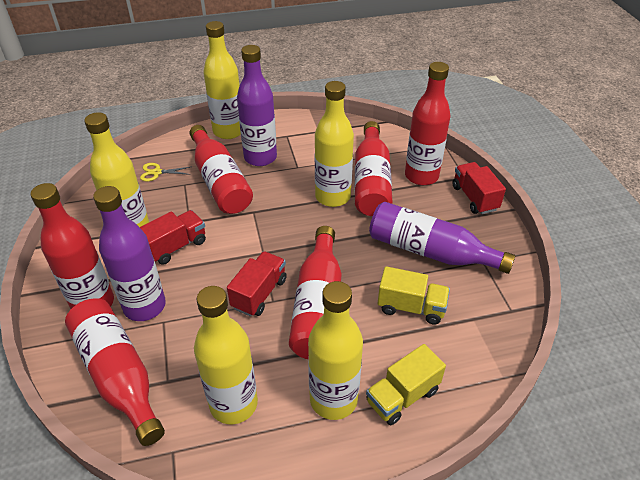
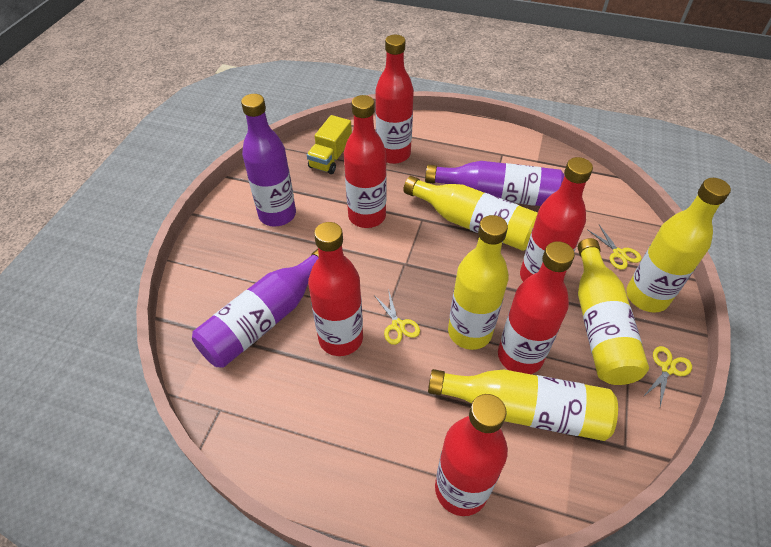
red truck: [140,210,206,265] [227,251,287,317] [452,162,506,214] = 3 -> none = 0
yellow scissors: [140,163,191,181] = 1 -> [374,289,420,345] [587,225,642,270] [643,346,692,407] = 3
yellow truck: [366,344,446,425] [378,266,450,325] = 2 -> [307,115,352,174] = 1

